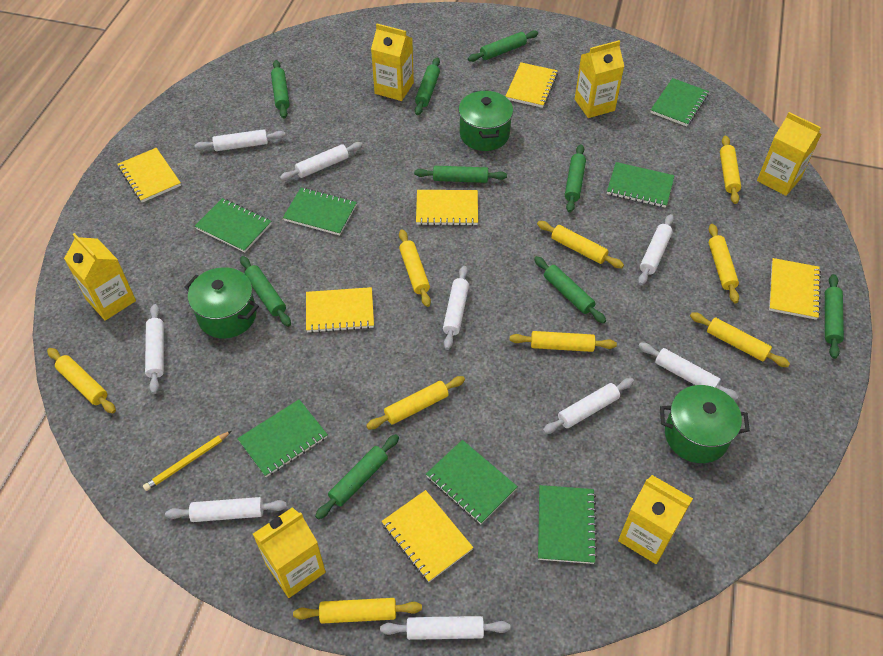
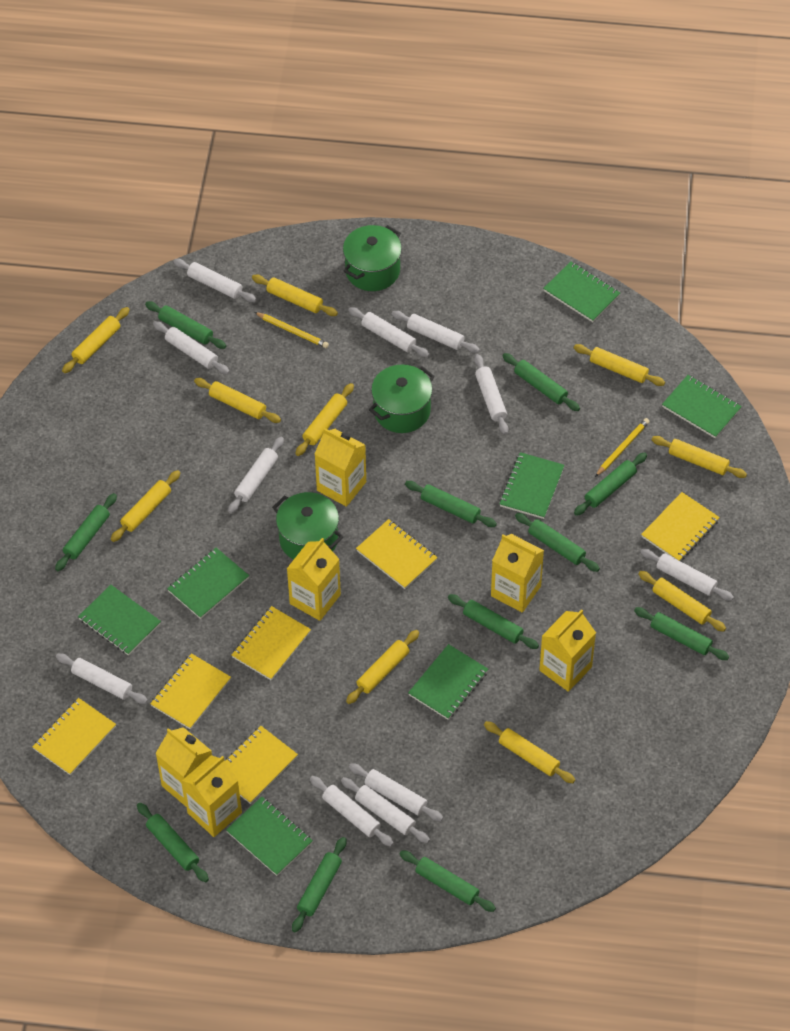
green rolling pin: [240,256,291,327] [271,60,289,119] [315,434,399,520] [414,166,507,183] [415,57,440,115] [468,31,538,62] [534,256,606,324] [565,144,586,213] [825,274,844,359] = 9 -> [55,493,117,571] [137,803,209,882] [145,301,226,349] [292,837,346,933] [400,850,496,912] [405,481,497,527] [448,594,539,649] [502,353,580,411] [515,513,600,572] [574,452,647,516] [634,607,729,660] = 11
white rolling pin: [145,304,164,394] [165,497,287,522] [195,129,286,151] [280,142,363,181] [380,616,510,640] [443,266,469,350] [543,378,634,434] [638,214,674,285] [639,342,739,400] = 9 -> [56,653,148,704] [153,321,230,375] [173,259,256,302] [228,437,284,514] [310,776,394,846] [341,777,430,843] [348,307,430,357] [349,763,443,821] [392,311,480,353] [474,354,508,435] [640,549,734,601] = 11
yellow pencil: [143,431,231,491] = 1 -> [254,312,329,348] [595,418,650,477] = 2
yellow rolling pin: [47,348,116,413] [293,598,422,624] [366,376,465,429] [399,229,431,307] [510,331,617,352] [537,221,624,268] [690,312,790,367] [708,224,739,303] [720,136,741,204] = 9 -> [62,307,130,373] [111,470,180,542] [194,378,281,423] [252,275,338,316] [296,383,354,456] [346,630,419,704] [484,721,575,783] [574,344,665,386] [638,571,726,632] [652,436,747,478] = 10

